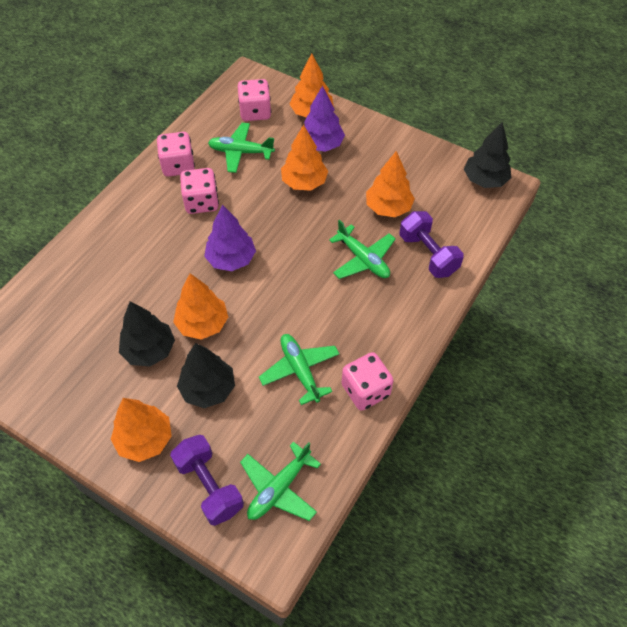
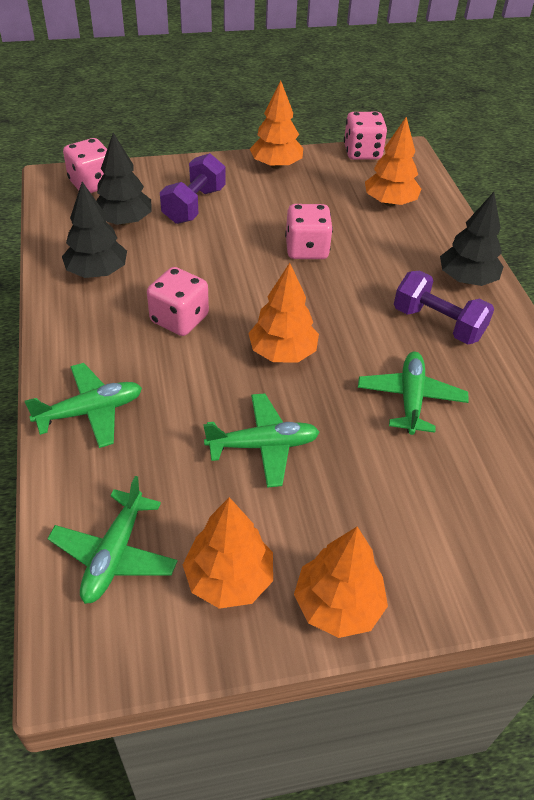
purple tree: [204,205,256,271] [300,85,345,152] = 2 -> none = 0

